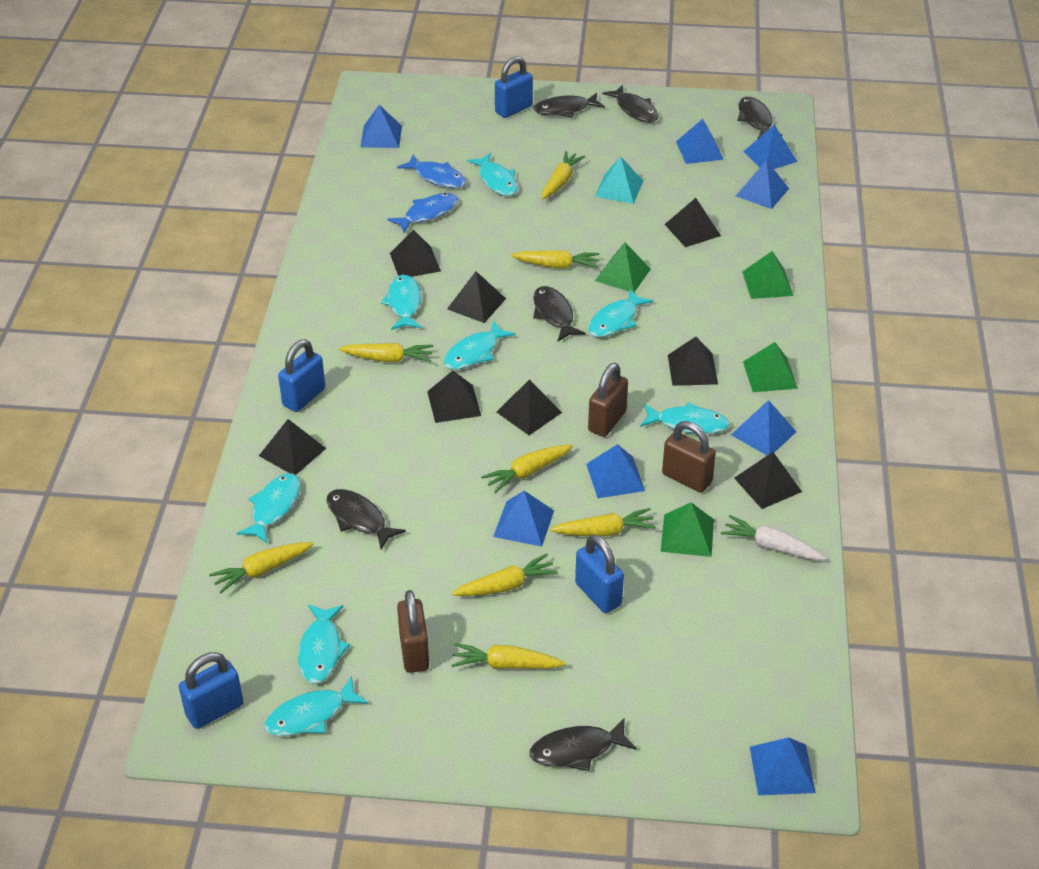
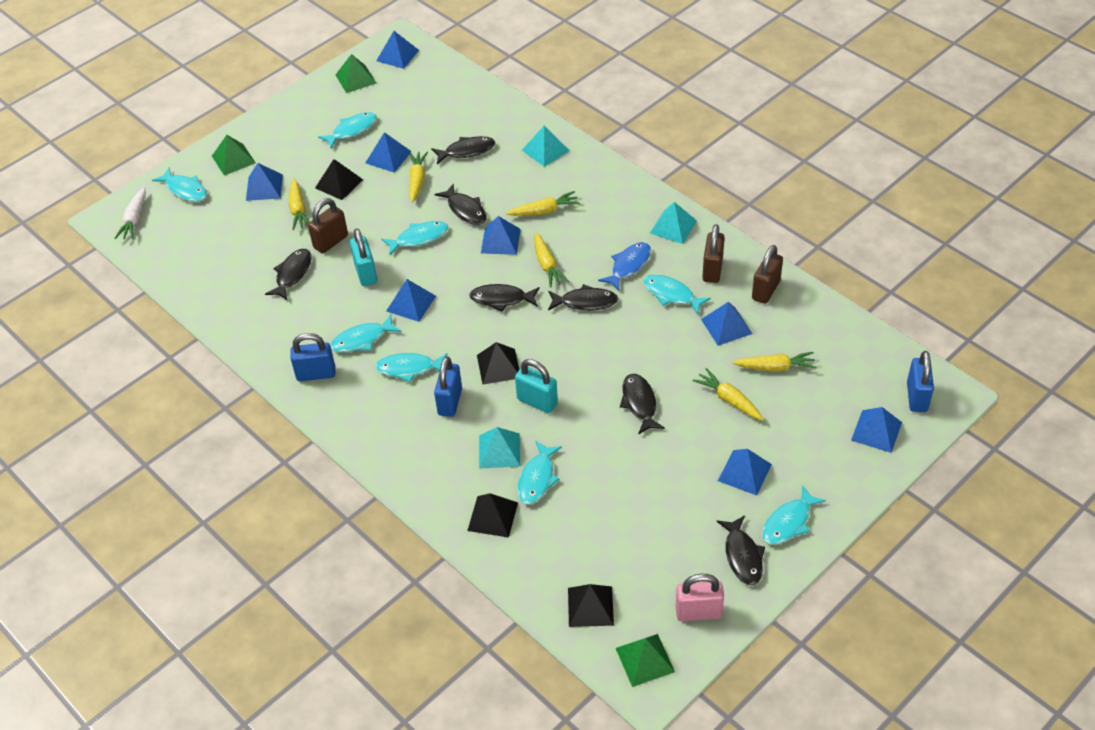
black fish: [326,489,406,550] [529,718,637,771] [533,286,586,341] [534,93,605,117] [602,85,658,123] [737,97,782,138] = 6 -> [265,249,311,301] [431,136,495,164] [434,183,487,225] [469,284,540,312] [548,284,618,311] [620,374,665,435] [717,515,765,585] = 7
black pyramid: [259,419,326,475] [390,230,441,277] [427,371,481,423] [447,271,506,323] [497,379,562,435] [664,198,721,247] [668,337,718,386] [734,452,802,509] = 8 -> [315,159,363,200] [467,493,518,538] [477,342,519,385] [568,584,614,627] = 4
blue fish: [387,193,458,233] [397,154,466,188] = 2 -> [598,242,651,291] = 1
blue padlock: [179,652,244,729] [278,339,325,412] [495,56,533,118] [575,534,624,613] = 4 -> [290,333,335,381] [434,356,462,417] [907,351,934,412] = 3
green pyramid: [595,242,651,292] [661,502,714,557] [742,251,794,299] [743,342,798,392] = 4 -> [212,135,255,176] [336,54,377,93] [616,634,675,687] = 3
pink padlock: none = 0 -> [675,574,724,621] = 1
turquoise padlock: none = 0 -> [350,229,377,286] [515,359,558,413] = 2
turquoise pyramid: [595,157,643,204] = 1 -> [479,427,520,469] [522,125,570,167] [650,202,697,244] = 3
yellow carrot: [209,542,314,593] [339,343,434,362] [451,643,565,669] [452,554,558,596] [481,445,573,493] [511,250,600,269] [542,151,586,199] [550,508,656,537] = 8 -> [289,178,309,230] [409,152,428,202] [506,191,580,216] [534,232,569,288] [693,368,764,420] [733,352,817,371] = 6

